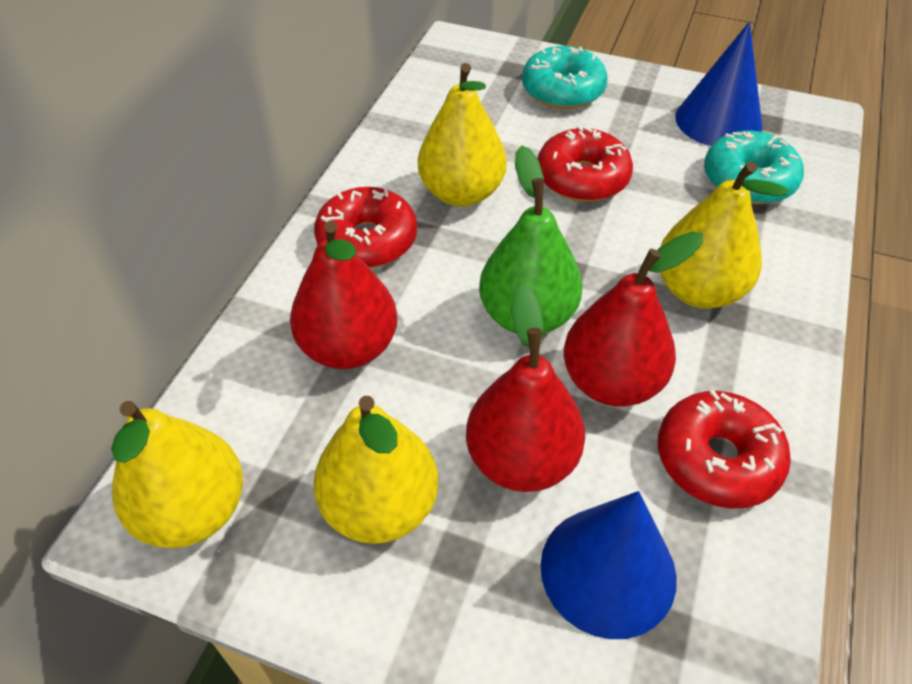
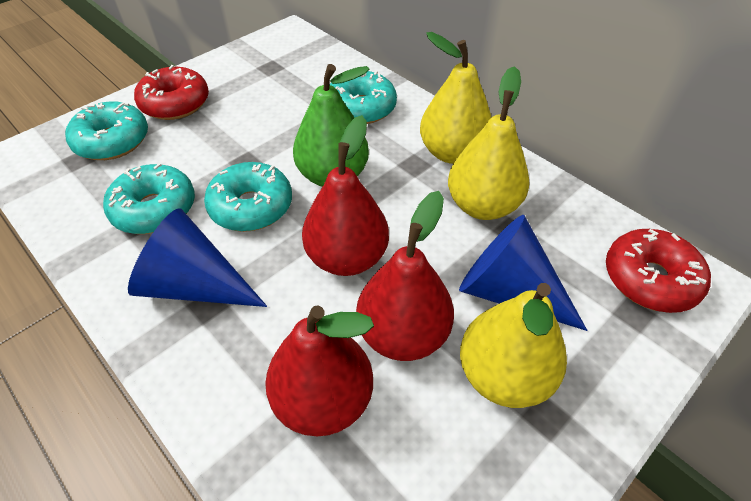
red donut: [314,187,417,268] [538,125,633,202] [658,390,791,509] = 3 -> [134,65,209,120] [606,229,711,313] = 2
turquoise donut: [522,46,607,109] [704,131,804,204] = 2 -> [65,101,148,160] [103,163,195,234] [204,162,292,232] [329,71,397,124] = 4
yellow pear: [111,401,243,548] [313,396,438,544] [418,63,507,207] [660,161,788,309] = 4 -> [420,32,492,164] [448,66,529,220] [460,283,567,408] = 3

